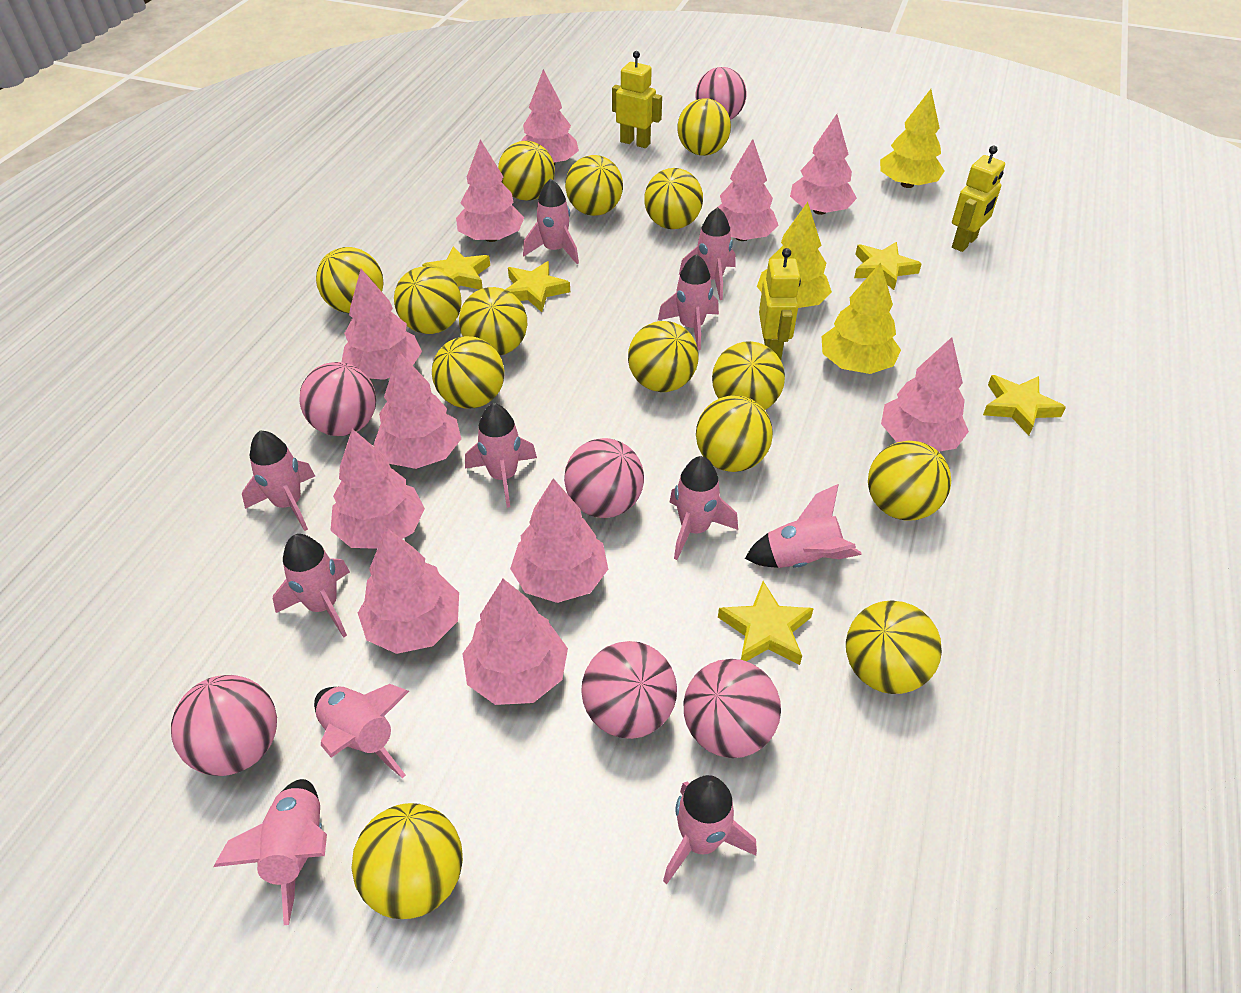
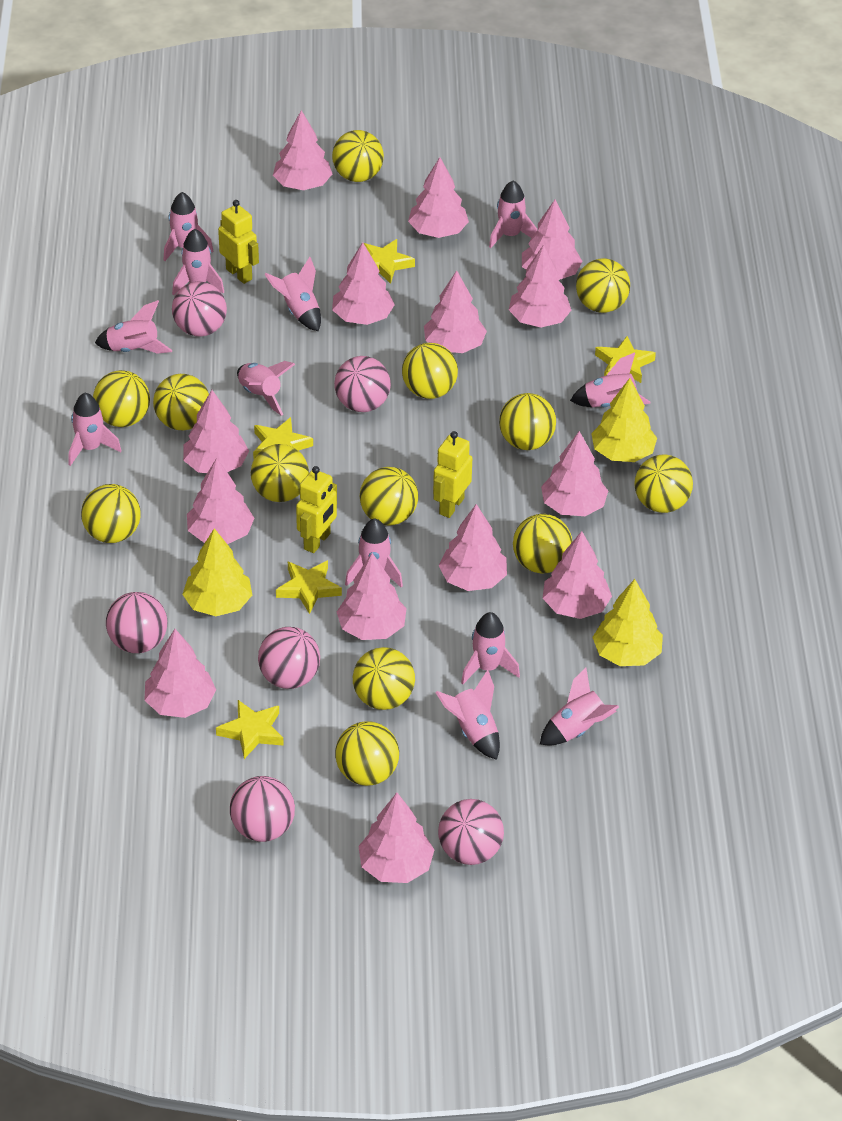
pink rocket: [214,779,327,925] [242,430,315,531] [273,534,350,638] [314,684,409,778] [465,403,537,508] [523,179,579,264] [658,254,719,350] [663,775,757,884] [670,456,738,560] [679,207,736,300] [745,484,862,568] = 11 -> [68,393,122,466] [95,300,173,354] [164,192,213,261] [172,229,224,296] [237,361,295,416] [265,257,321,331] [345,518,403,588] [435,670,500,760] [461,612,520,684] [489,180,537,248] [540,668,619,745] [570,352,651,407] = 12
pink tree: [330,429,425,549] [342,269,422,380] [358,527,459,654] [373,352,461,469] [456,140,524,242] [462,579,568,705] [510,478,608,603] [521,69,579,165] [715,139,779,241] [790,114,857,215] [881,337,969,452] = 11 -> [144,629,216,718] [183,390,249,473] [187,458,254,544] [273,110,332,190] [332,242,395,325] [337,553,407,640] [358,793,434,883] [408,157,469,238] [424,271,487,353] [439,504,507,591] [509,245,571,327] [522,199,583,280] [541,431,608,516] [543,531,612,619] = 14
yellow ball: [316,247,384,313] [351,803,463,919] [394,266,462,334] [432,336,504,409] [459,287,527,355] [498,141,555,200] [565,155,623,216] [628,321,699,392] [644,168,703,229] [677,98,731,156] [696,395,773,472] [712,341,785,410] [846,601,942,694] [868,441,951,521] = 14 -> [81,484,141,543] [93,370,150,427] [153,374,209,430] [251,444,309,502] [332,130,384,182] [335,721,399,786] [353,647,415,710] [360,467,418,525] [402,343,458,399] [499,393,556,450] [513,514,572,573] [576,258,630,313] [634,455,693,513] = 13

